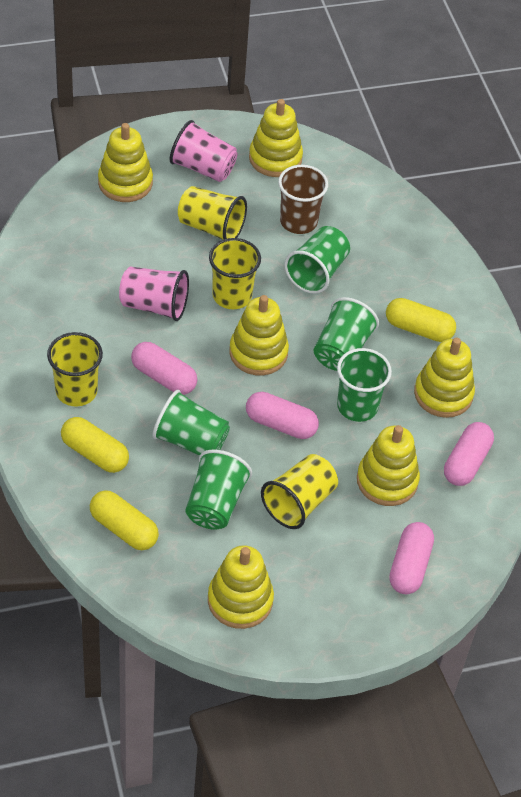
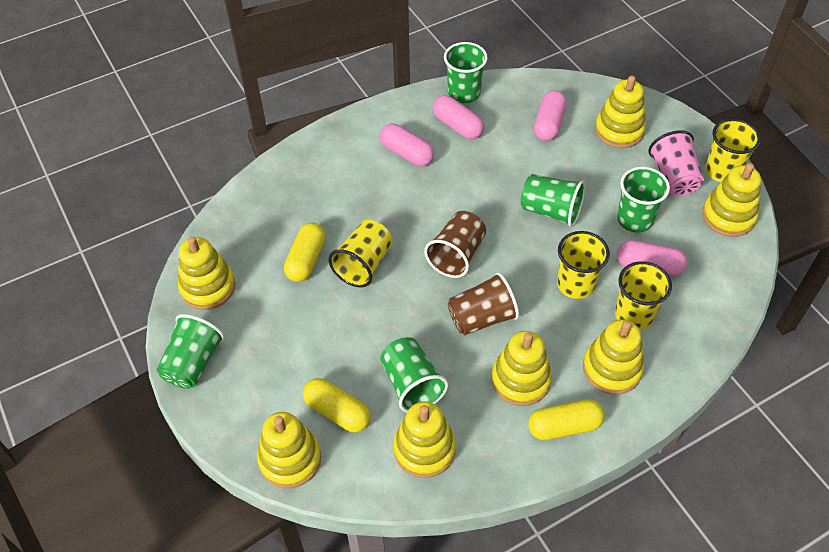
brown cup: [278,165,328,234] = 1 -> [424,211,486,278] [448,272,519,335] = 2
pink cup: [119,266,189,321] [170,120,237,182] = 2 -> [649,130,704,196] = 1
yellow stacking toy: [98,123,153,202] [208,545,274,629] [229,295,289,376] [249,99,303,177] [357,425,420,506] [414,337,475,418] = 6 -> [178,236,235,310] [257,412,321,488] [393,401,456,478] [491,331,552,406] [583,319,644,395] [595,76,646,148] [702,163,761,237] = 7

